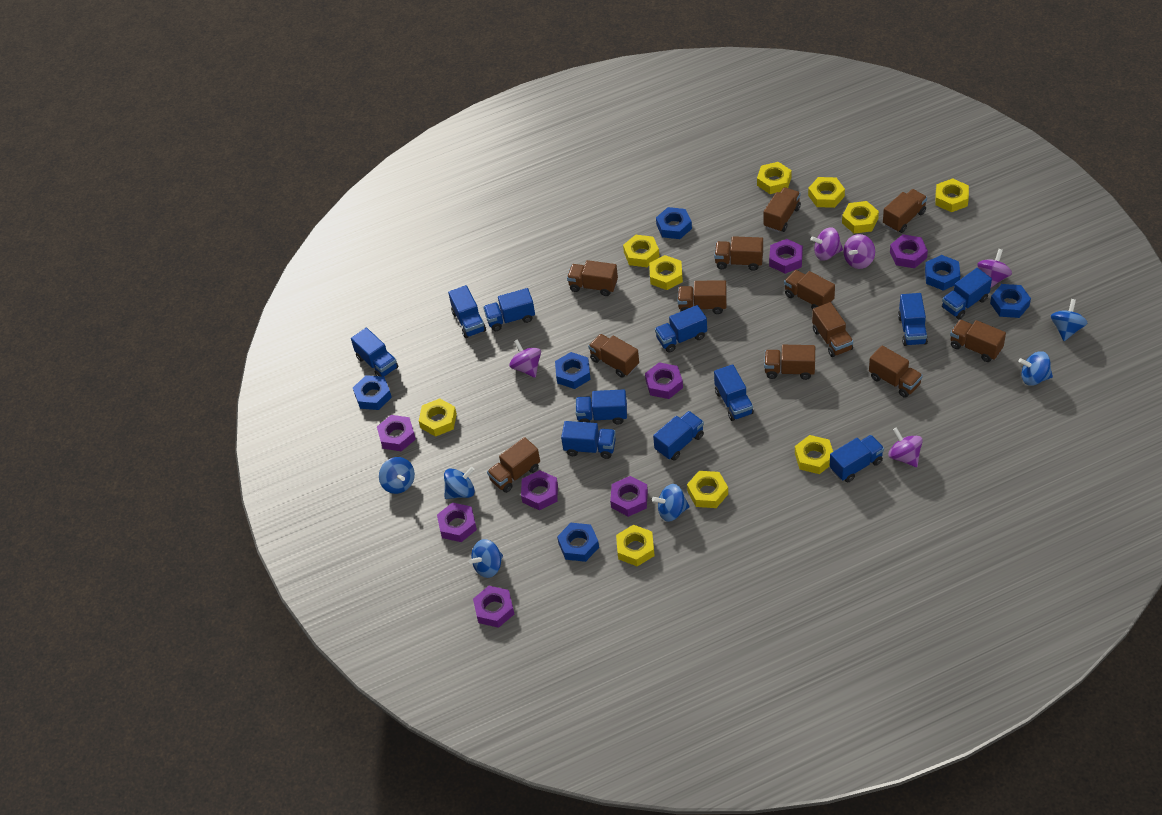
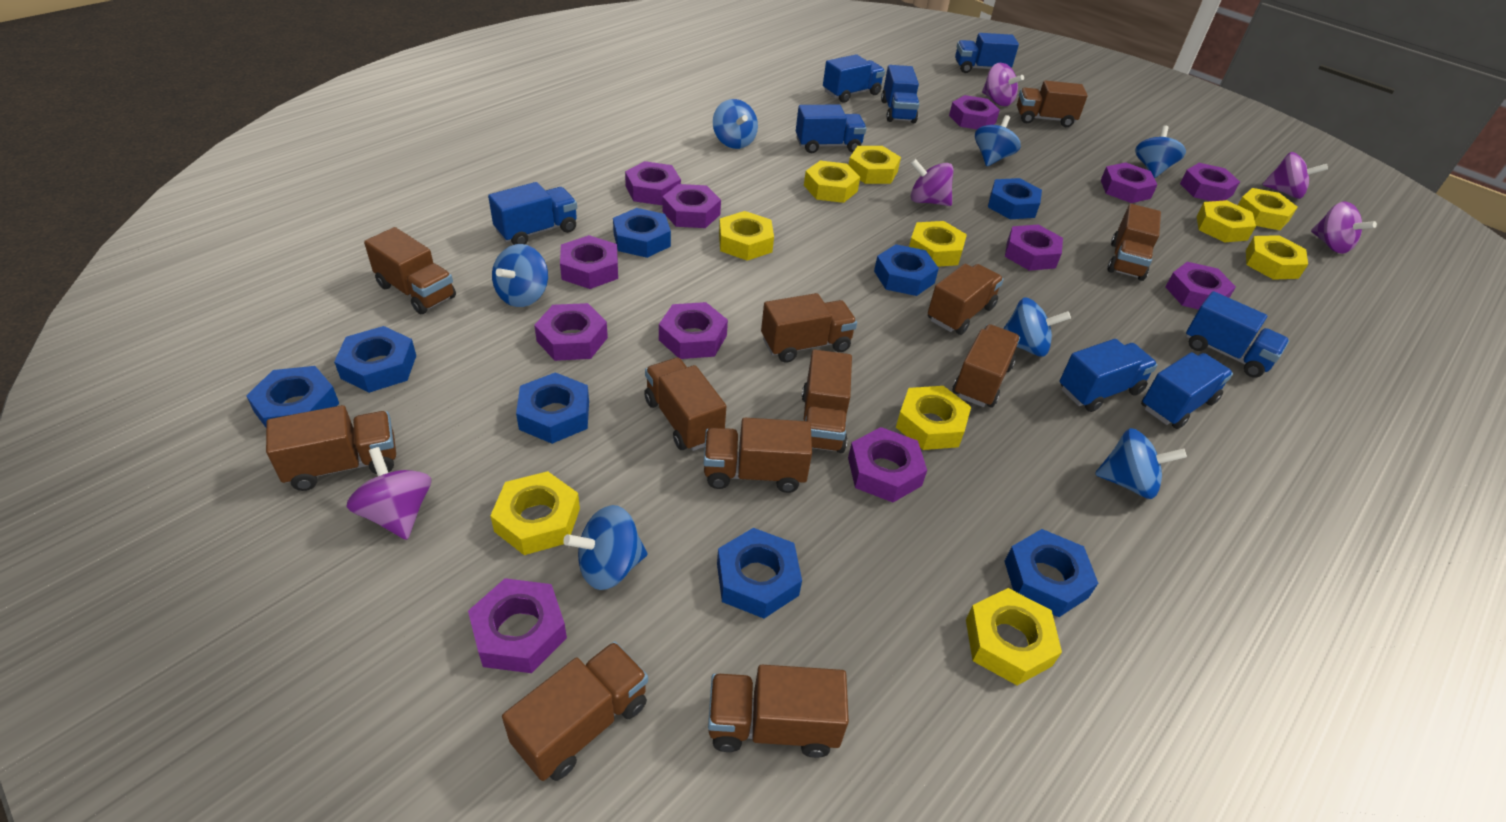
blue nut: [353,375,392,410] [555,352,591,389] [557,523,599,562] [656,207,692,239] [925,255,961,291] [990,284,1031,318] = 6 -> [246,366,339,427] [334,326,416,393] [516,372,589,444] [613,208,671,258] [717,528,802,618] [874,244,939,296] [988,178,1042,219] [1004,529,1098,617] = 8
blue spinning top: [379,457,415,494] [444,467,475,499] [469,539,503,578] [652,484,690,522] [1019,351,1053,386] [1051,299,1087,341] = 6 -> [492,244,548,307] [563,505,648,590] [713,99,758,149] [975,115,1021,166] [1003,297,1071,357] [1095,428,1187,499] [1135,125,1186,178] = 7
blue truck: [351,328,398,377] [448,285,486,338] [483,288,535,331] [561,421,616,459] [576,389,627,425] [653,411,704,460] [655,305,707,352] [714,364,754,421] [830,435,884,482] [898,293,928,346] [942,268,992,319] = 11 -> [488,182,577,245] [796,104,867,153] [823,54,885,103] [881,65,919,123] [955,33,1019,73] [1060,339,1158,412] [1141,352,1233,429] [1186,291,1289,378] = 8
purple nut: [377,415,416,451] [437,502,477,542] [473,586,514,628] [521,470,558,511] [610,476,648,517] [645,362,683,399] [769,239,803,274] [890,234,928,268] = 8 -> [468,578,567,673] [534,303,608,361] [560,235,618,289] [625,161,681,205] [659,302,728,359] [662,184,721,228] [848,427,927,502] [949,95,1000,129] [1005,225,1063,271] [1101,162,1157,203] [1166,262,1236,310] [1180,163,1240,201] = 12

